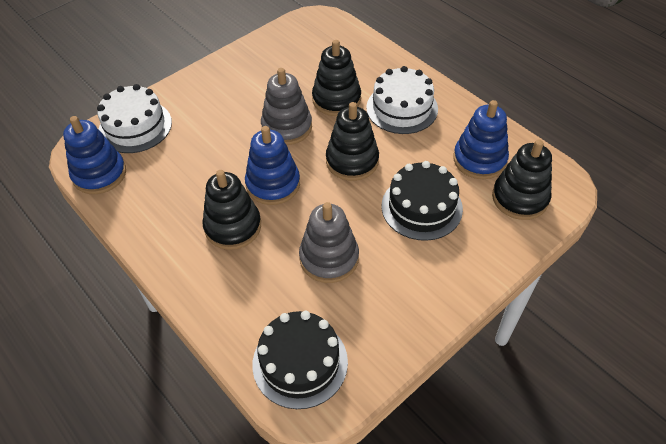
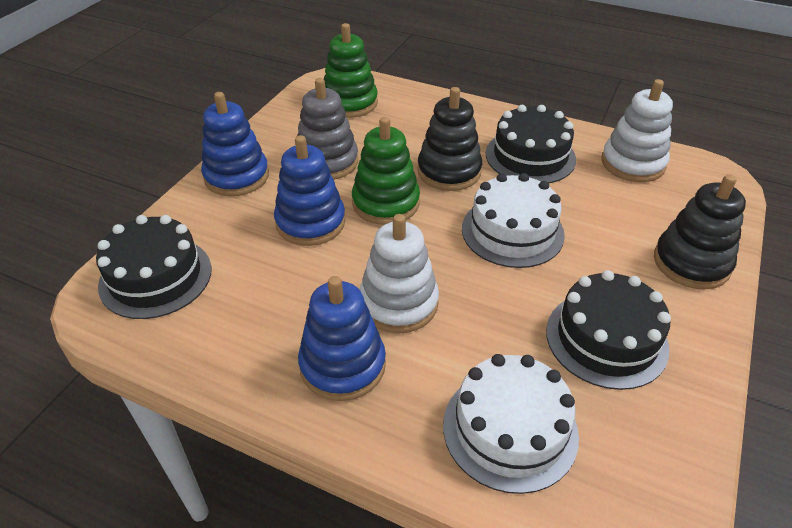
black cake: [252,311,348,409] [382,161,463,241] = 2 -> [96,215,211,319] [486,105,576,183] [546,270,671,390] = 3
black stacking toy: [202,170,261,250] [312,40,361,116] [326,102,379,181] [492,140,552,220] = 4 -> [417,87,482,191] [654,174,746,290] = 2
green stacking toy: none = 0 -> [324,23,378,118] [352,117,420,225] = 2
grey stacking toy: [261,68,312,145] [299,202,359,283] = 2 -> [297,78,358,180] = 1
white stacking toy: none = 0 -> [359,214,439,333] [601,79,673,182] = 2

